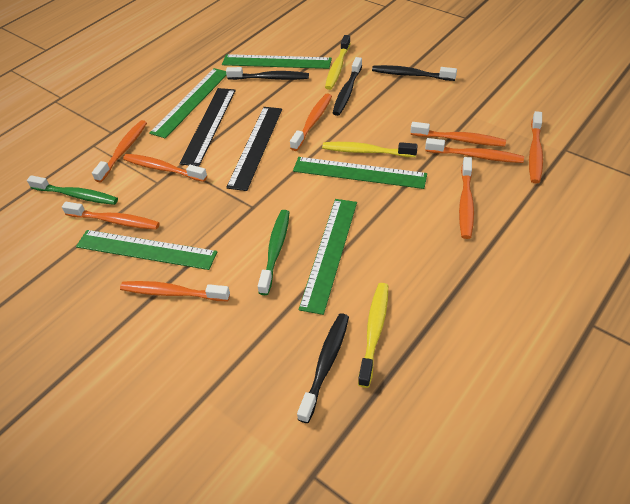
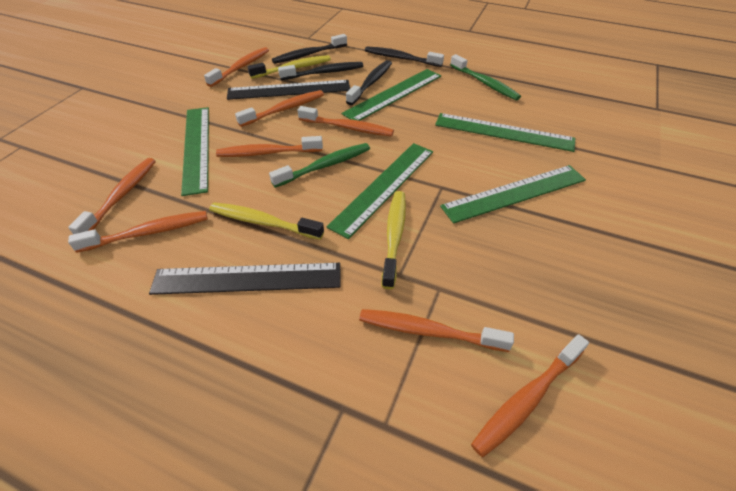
orange toothbrush: [62,202,160,230] [92,120,147,182] [120,281,230,301] [123,154,207,182] [290,93,332,151] [411,122,506,146] [425,138,524,163] [459,157,474,239] [529,111,543,184] = 9 -> [68,158,156,234] [68,211,208,253] [204,47,269,87] [216,136,323,157] [235,90,324,127] [297,106,394,137] [359,309,514,352] [471,334,589,457] = 8

